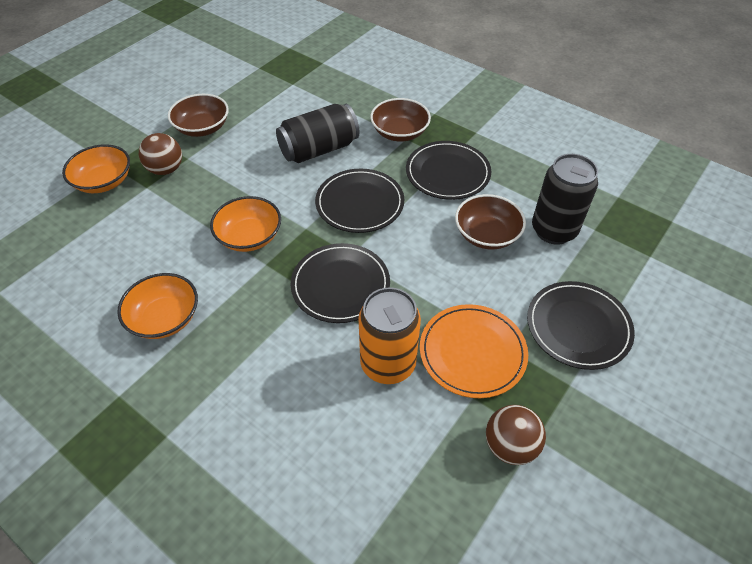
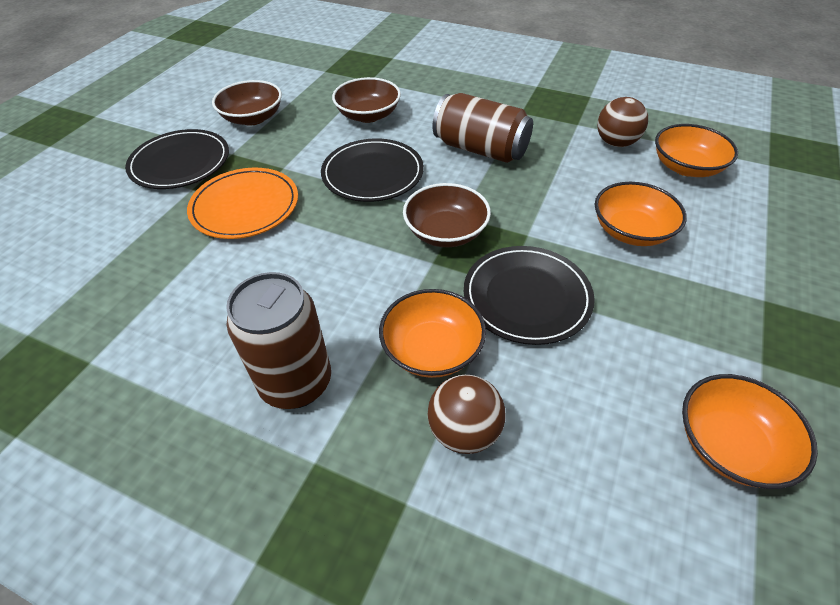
black can: [276,104,359,163] [532,154,598,245] = 2 -> none = 0
black plate: [291,243,390,323] [315,169,404,233] [406,141,491,200] [527,281,635,370] = 4 -> [125,129,229,189] [321,139,424,202] [464,246,595,345] = 3
brown can: none = 0 -> [226,272,331,409] [432,93,533,163] = 2
orange bowl: [62,144,130,193] [117,273,198,339] [210,196,281,252] = 3 -> [379,289,486,378] [595,182,687,246] [655,124,738,177] [682,374,818,489] = 4
orange can: [358,287,421,384] = 1 -> none = 0

